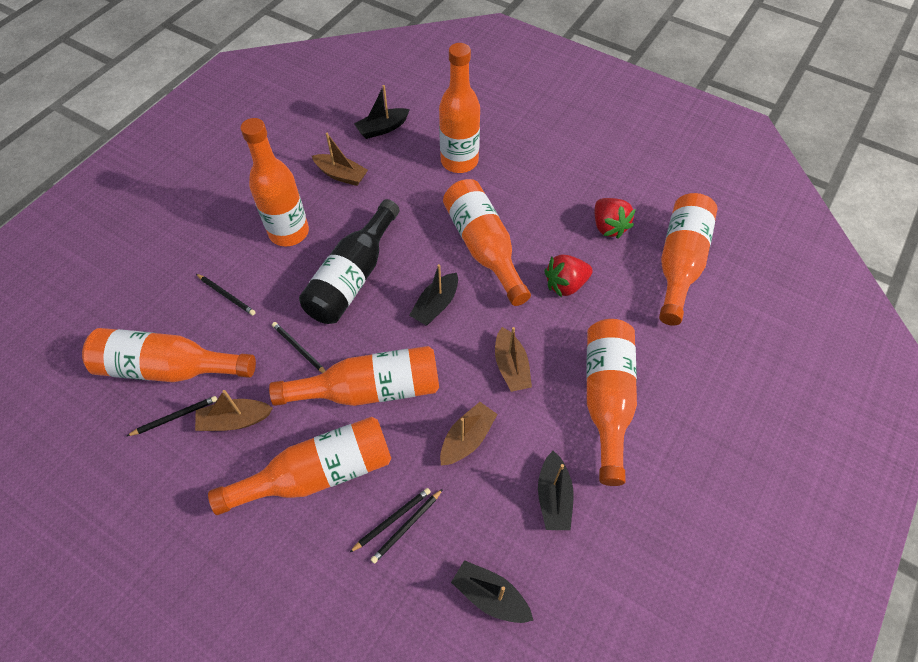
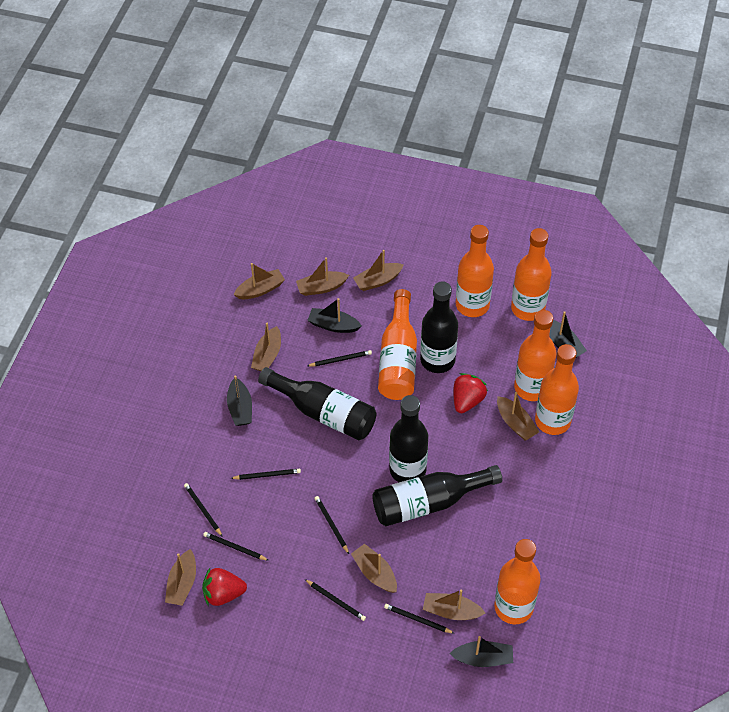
black bottle: [299,199,400,324] = 1 -> [258,367,376,440] [372,465,502,526] [389,395,428,482] [420,281,458,373] = 4
black pencil: [127,396,217,436] [196,274,256,316] [272,322,326,373] [349,488,431,553] [371,489,443,564] = 5 -> [184,483,222,536] [203,532,269,561] [231,469,301,480] [305,579,366,621] [307,350,372,366] [315,496,349,554] [384,604,455,634] = 7
brown boat: [195,390,273,431] [312,133,368,186] [440,402,498,466] [495,327,532,392] = 4 -> [165,549,196,606] [234,263,285,299] [251,323,281,371] [296,257,349,296] [351,544,397,593] [353,250,404,291] [423,589,485,620] [497,392,539,440] = 8
orange bottle: [82,328,256,382] [208,417,391,515] [240,118,309,246] [269,346,439,406] [439,43,480,173] [443,179,531,306] [586,319,637,486] [659,193,717,326] = 8 -> [378,289,417,400] [456,225,494,317] [494,539,541,624] [511,228,552,321] [514,310,557,401] [535,344,579,435] = 6

